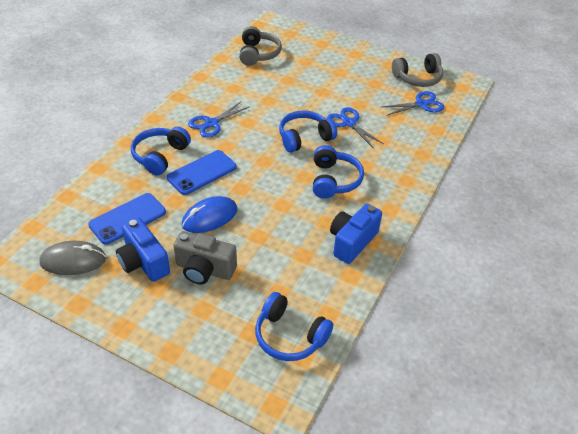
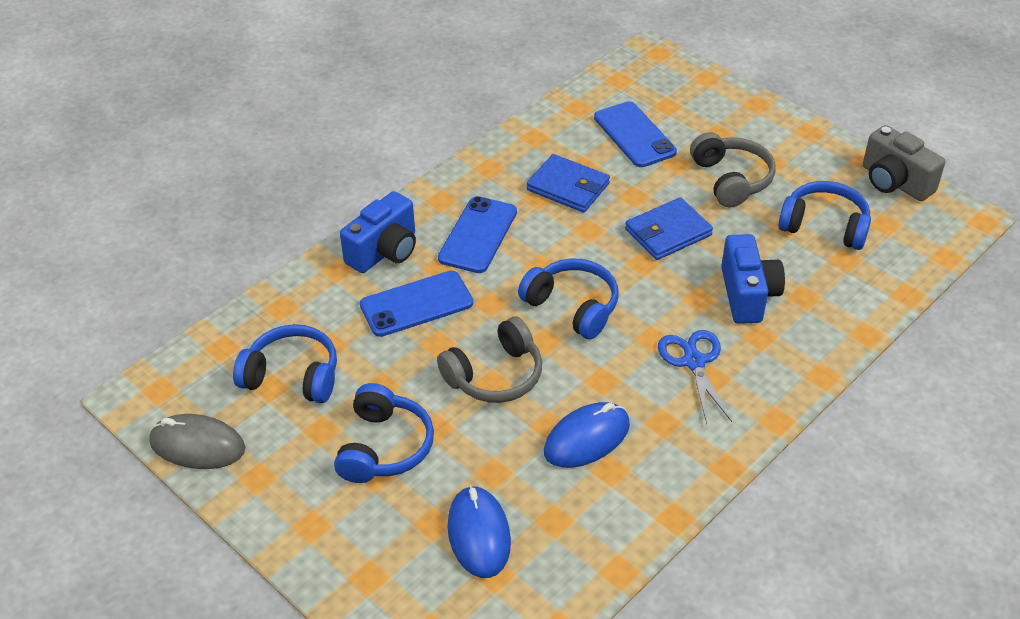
blue mouse: [182,196,237,233] = 1 -> [448,485,511,578] [544,402,630,468] = 2
blue phone: [88,193,166,245] [167,150,237,195] = 2 -> [360,271,473,337] [438,196,517,273] [594,101,677,167] = 3
blue scissors: [188,101,249,138] [327,107,384,149] [382,91,444,116] = 3 -> [658,330,732,424] = 1
blue wallet: none = 0 -> [527,154,610,212] [625,197,713,260] = 2

